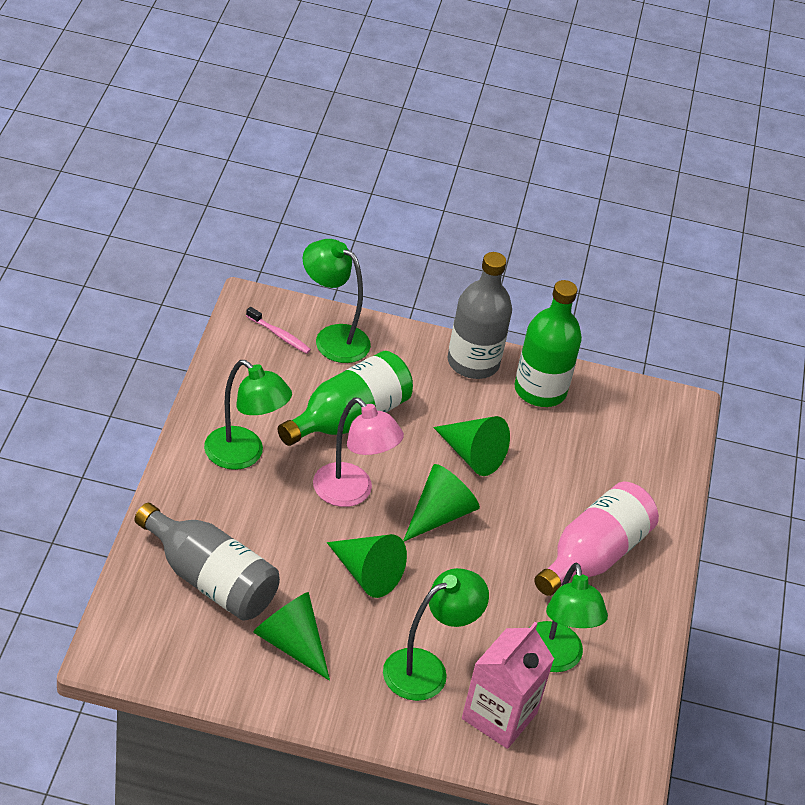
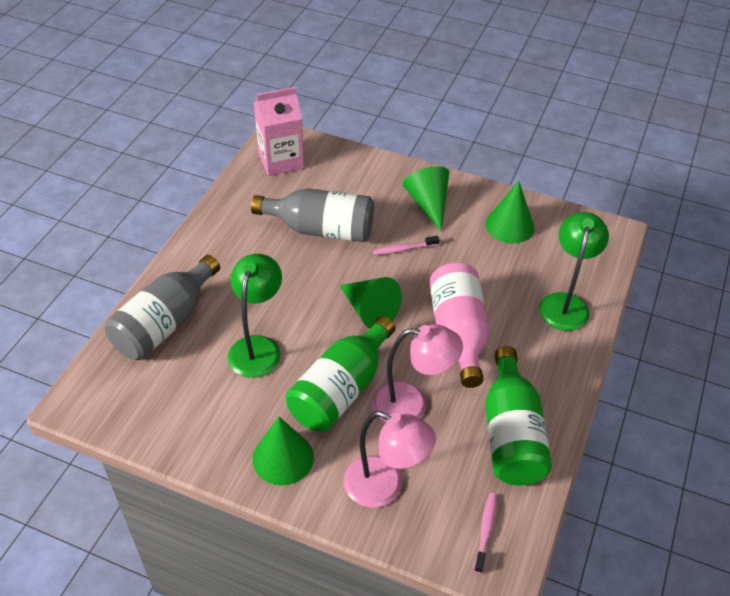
green lamp: [204,360,292,470] [303,239,371,363] [383,568,489,701] [528,563,608,672] = 4 -> [228,254,282,378] [539,212,609,331] = 2
pink lamp: [313,398,404,507] = 1 -> [344,411,436,508] [372,324,463,423] = 2
pink toothbrush: [246,307,311,354] = 1 -> [373,236,440,255] [474,493,497,573] = 2

